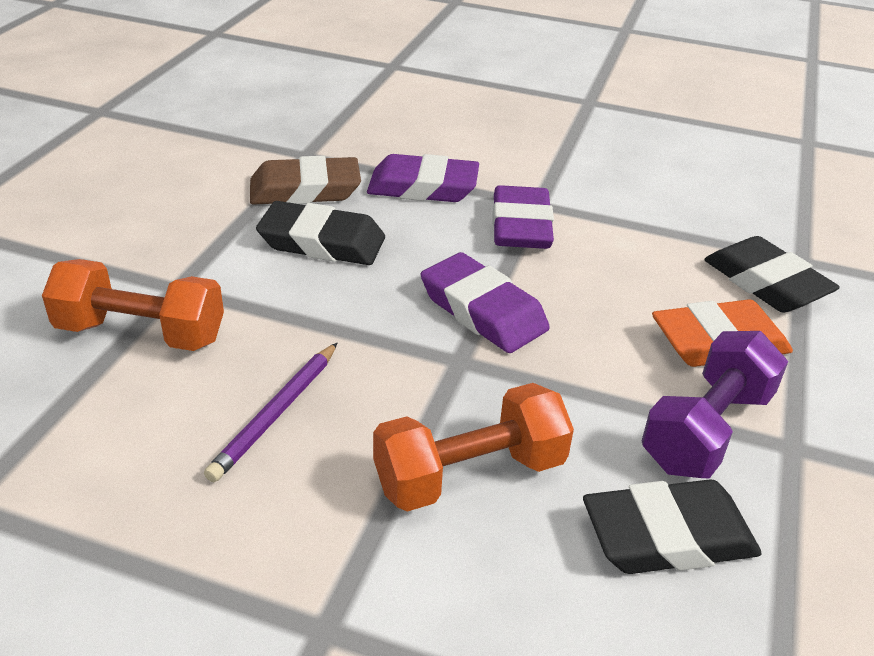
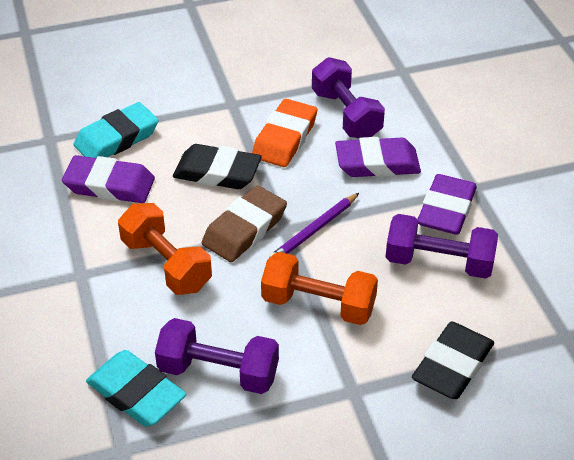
black eraser: [256,201,385,265] [583,479,762,574] [704,236,840,313] = 3 -> [173,144,262,189] [412,322,494,399] = 2
purple dumbbell: [642,331,788,478] = 1 -> [155,318,279,394] [312,57,385,138] [386,214,498,279] = 3
turquoise eraser: none = 0 -> [73,102,159,158] [86,350,187,427] = 2

